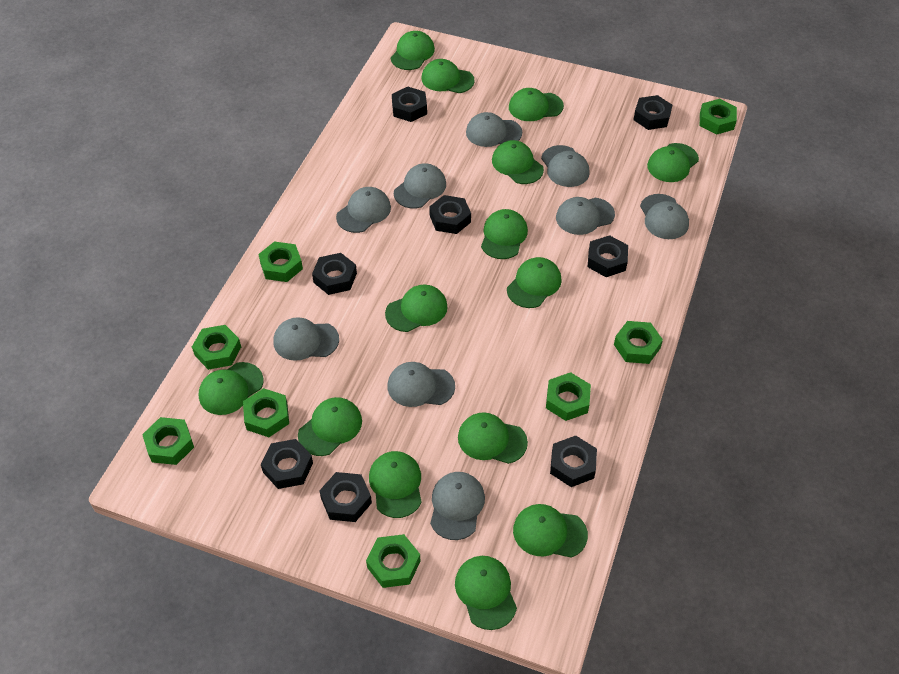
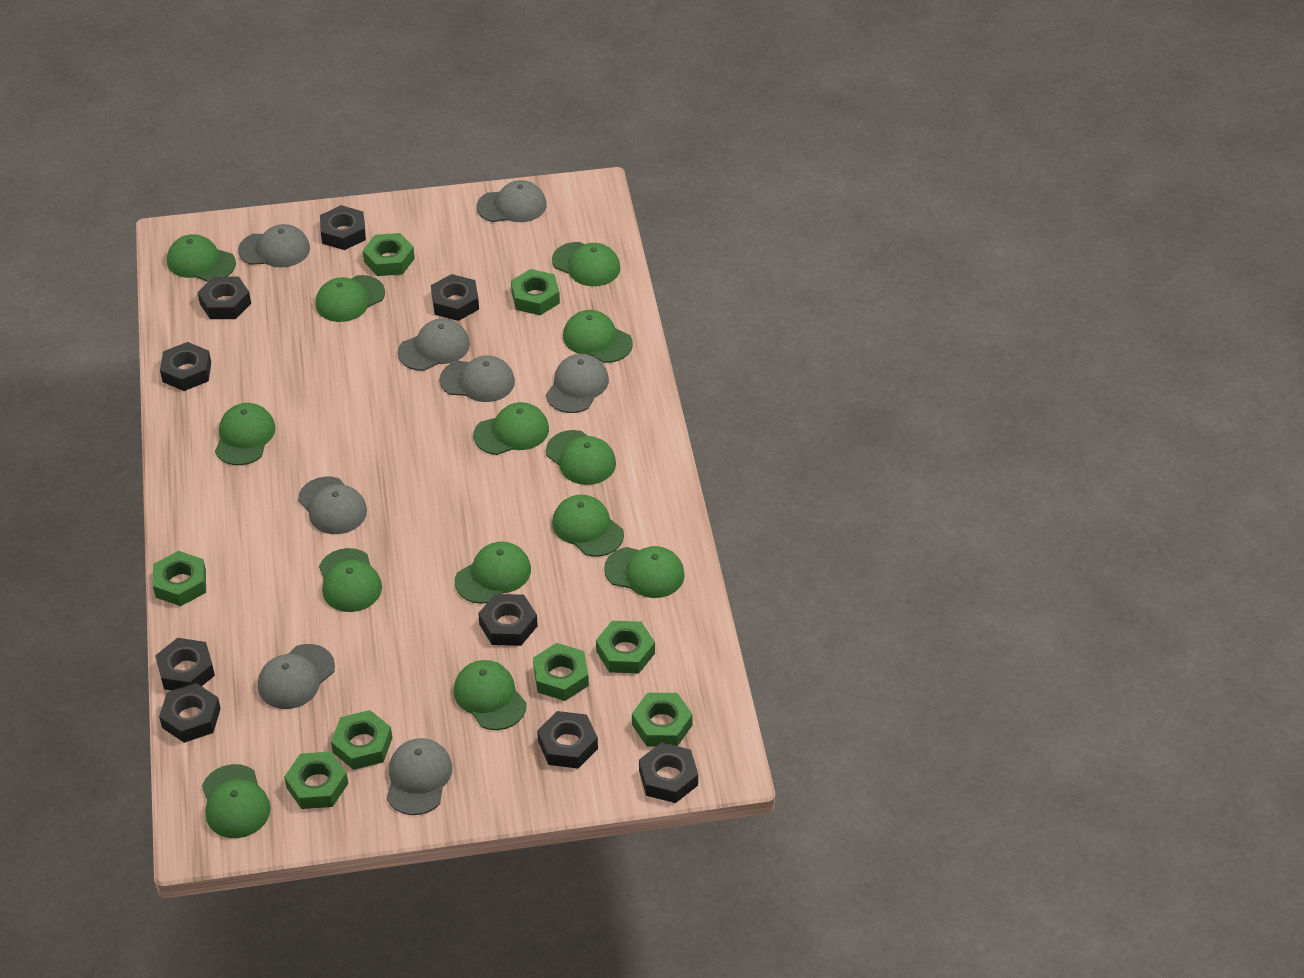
black nut: [261,439,313,489] [312,253,357,295] [319,472,372,522] [392,87,427,122] [429,195,471,234] [550,436,597,487] [588,235,628,277] [633,95,672,130] = 8 -> [155,638,215,691] [159,683,221,743] [160,342,211,391] [197,276,251,319] [320,205,366,250] [431,274,479,321] [478,594,538,646] [537,711,598,769] [639,742,698,803] = 9
green cap: [199,362,264,415] [298,397,362,456] [369,451,422,518] [385,285,448,332] [391,31,435,70] [421,59,475,93] [455,556,517,630] [458,412,528,464] [481,209,528,259] [492,140,544,184] [507,257,562,308] [509,88,564,121] [513,504,588,558] [647,143,699,182] = 14 -> [167,234,236,282] [202,764,271,838] [215,403,276,465] [315,275,385,322] [319,548,382,612] [453,660,527,730] [455,542,531,604] [473,402,549,455] [546,430,616,485] [552,242,620,286] [552,495,624,557] [563,310,633,363] [604,546,685,598] = 13
grey cap: [274,317,339,361] [336,187,391,233] [387,362,455,407] [394,163,446,208] [430,472,485,540] [466,112,522,147] [541,145,590,187] [556,197,615,235] [640,194,689,239] = 9 -> [238,224,310,267] [258,644,335,709] [298,477,367,534] [387,738,452,815] [398,318,470,371] [439,355,515,402] [477,180,547,222] [546,354,609,413] = 8

